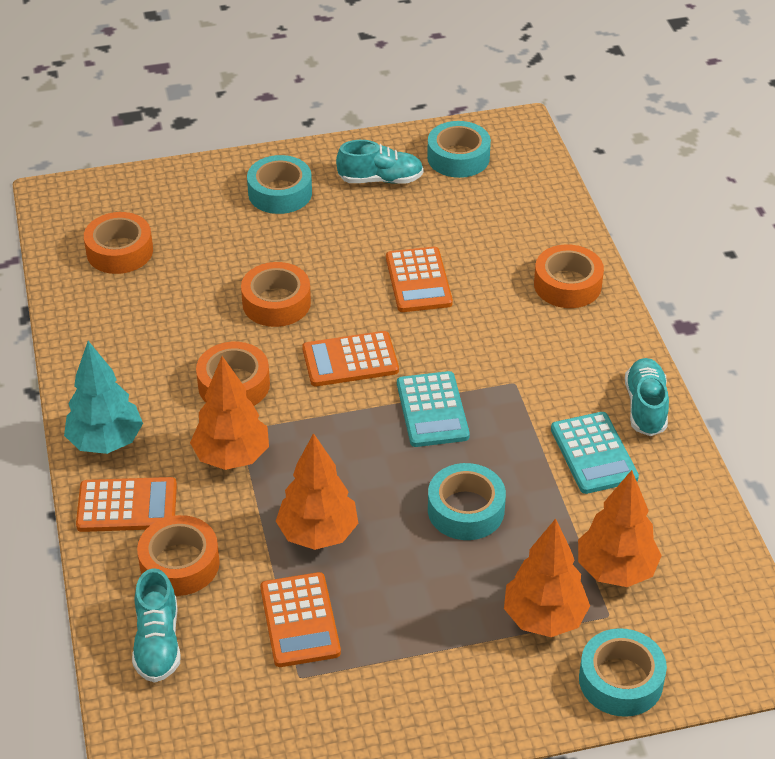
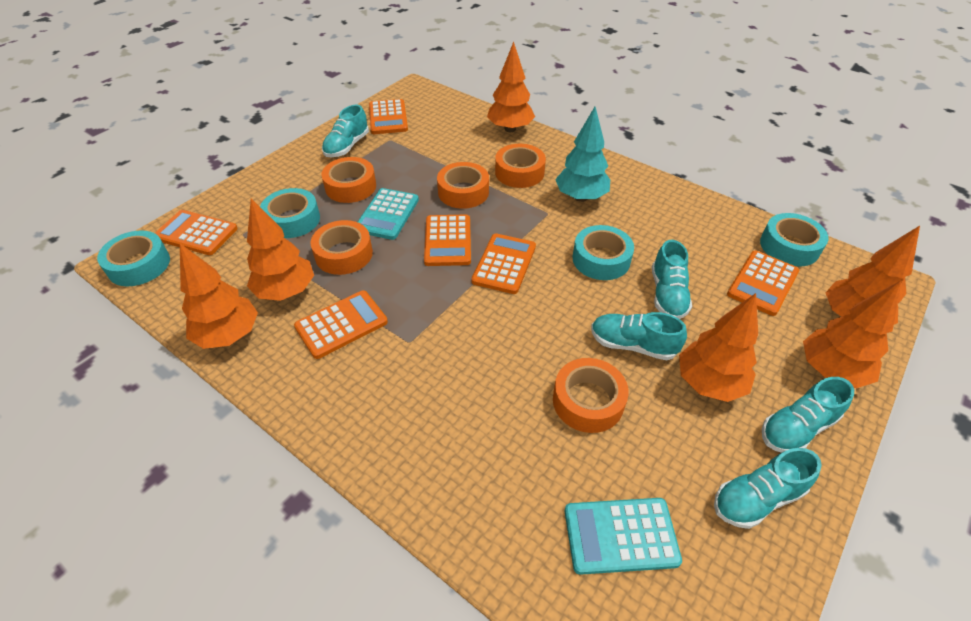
orange calculator: [76,477,177,532] [260,572,341,667] [302,331,399,386] [386,247,453,312] = 4 -> [155,210,238,255] [294,290,388,359] [369,99,408,134] [424,215,471,266] [471,234,536,294] [727,251,799,316] = 6
orange tree: [190,356,269,470] [276,433,358,550] [504,519,590,637] [578,470,662,587] = 4 -> [180,243,258,349] [247,199,314,301] [487,42,535,132] [679,293,758,402] [803,280,902,388] [825,226,920,325] = 6
turquoise shoe: [132,568,181,683] [336,140,424,184] [625,358,669,436] = 3 -> [322,105,369,157] [591,312,687,360] [652,240,692,319] [714,448,822,529] [762,377,854,453] = 5

